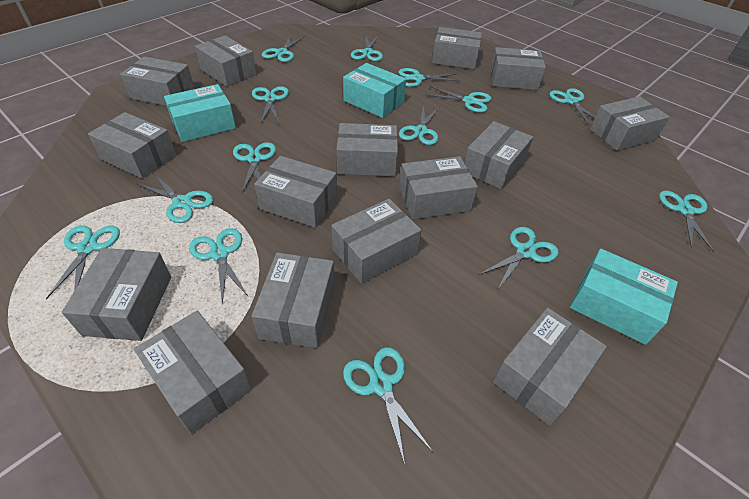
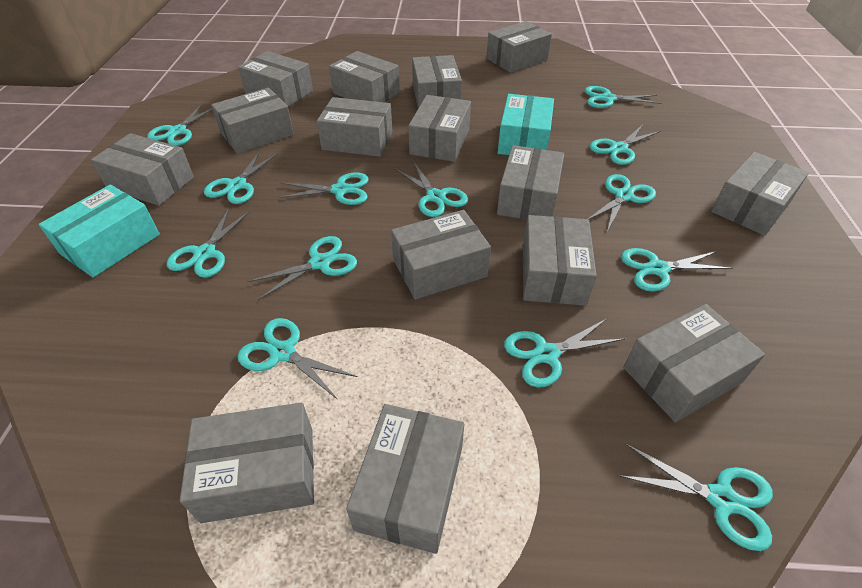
turquoise box: [164,84,236,142] [343,63,406,118] [570,248,678,345] = 3 -> [39,185,160,277] [498,94,554,155] = 2
turquoise scissors: [46,225,120,299] [137,173,213,223] [189,228,248,304] [233,142,276,193] [252,86,289,123] [262,35,303,62] [343,347,433,465] [351,35,383,61] [398,68,460,87] [399,105,439,145] [427,86,492,113] [478,227,559,289] [549,88,595,125] [659,190,714,252] = 14 -> [147,103,213,146] [167,208,250,278] [204,151,278,204] [238,318,358,400] [247,236,357,300] [277,172,368,205] [395,161,468,217] [504,318,625,387] [585,86,661,108] [588,174,656,232] [590,124,661,165] [618,443,773,551] [621,248,732,291] = 13

